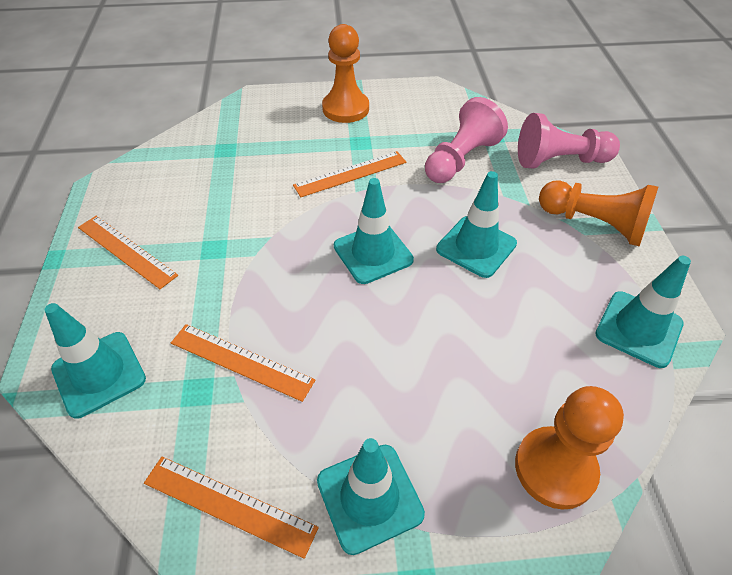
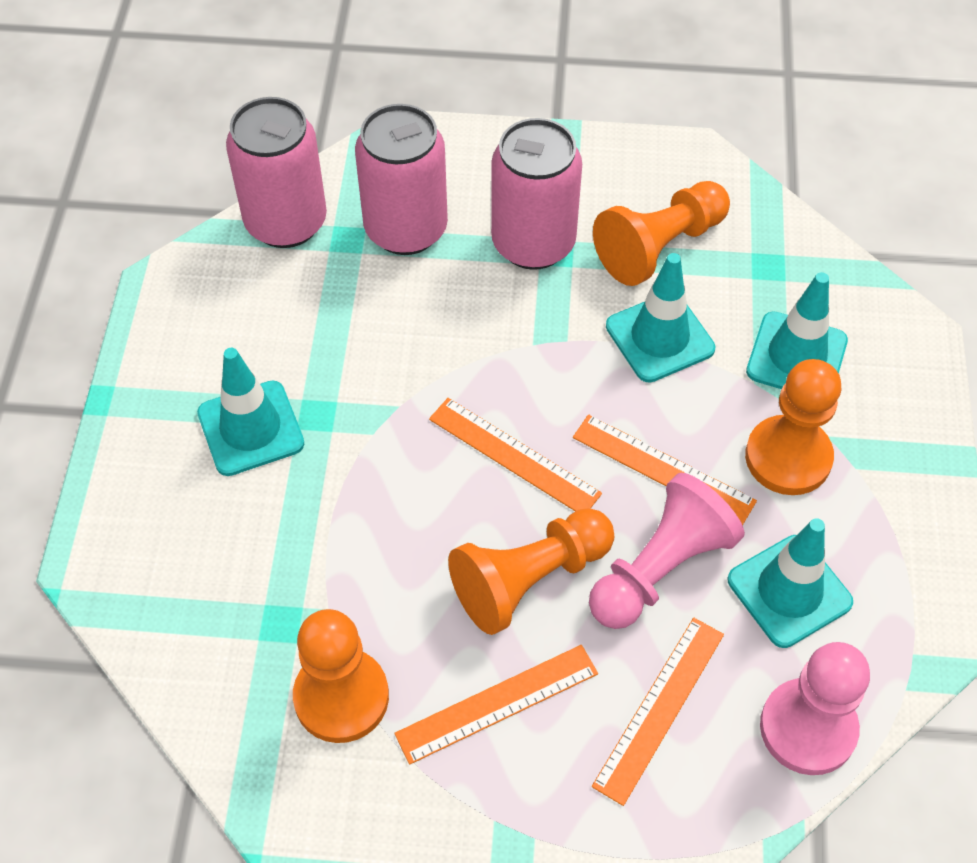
orange pawn: [322,24,369,123] [515,386,624,509] [539,180,658,246] = 3 -> [293,609,389,743] [448,508,614,635] [593,181,730,286] [745,359,841,495] = 4
pink can: none = 0 -> [226,97,327,248] [355,104,448,255] [491,118,582,270] = 3
turquoise traffic cone: [45,303,146,419] [317,438,425,555] [334,178,414,284] [436,171,517,278] [595,256,691,368] = 5 -> [197,348,304,476] [606,253,715,382] [728,518,853,648] [746,272,848,389] = 4

